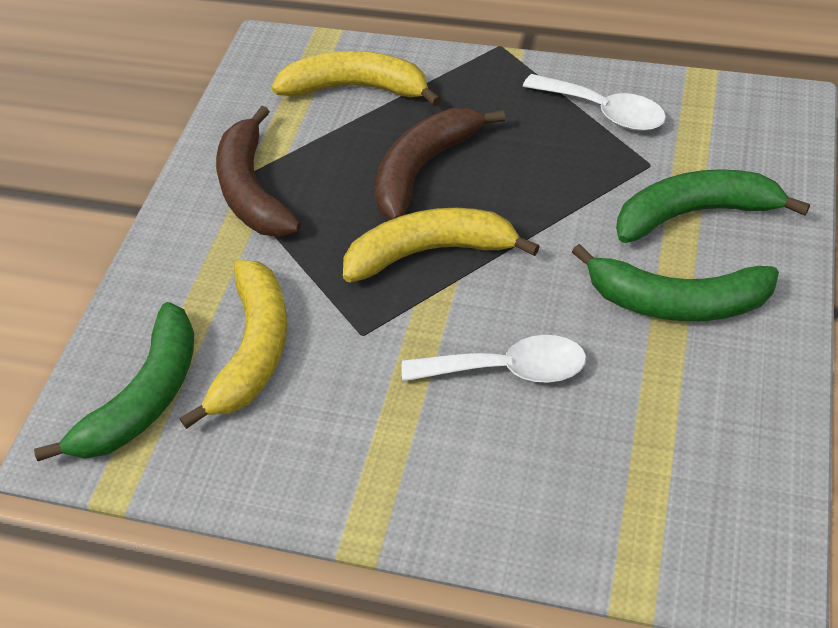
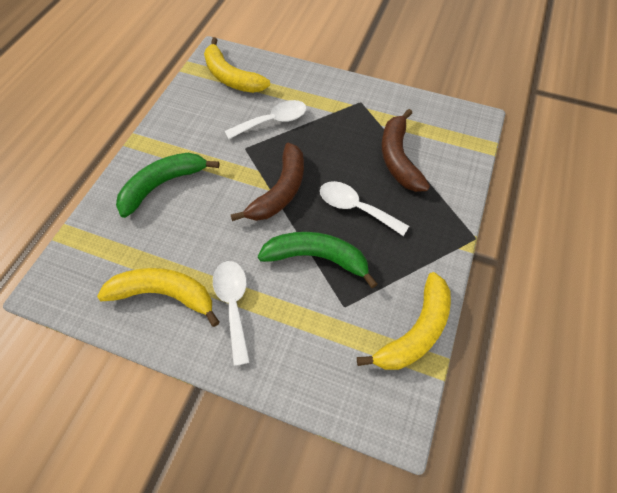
green banana: [34,302,194,461] [572,244,779,321] [616,169,810,243] = 3 -> [116,153,220,218] [258,232,377,288] = 2
white spoon: [402,335,586,383] [523,74,666,131] = 2 -> [213,261,250,366] [225,100,307,139] [320,181,409,236] = 3

